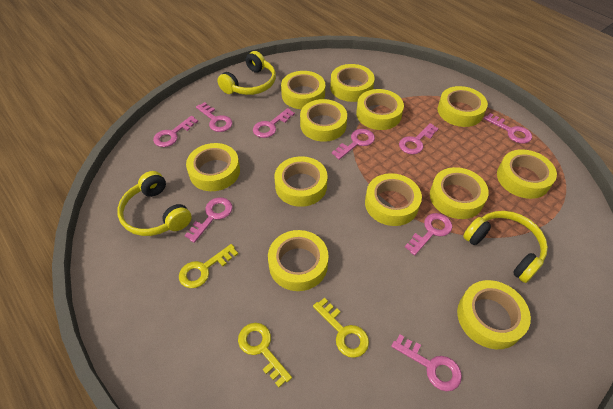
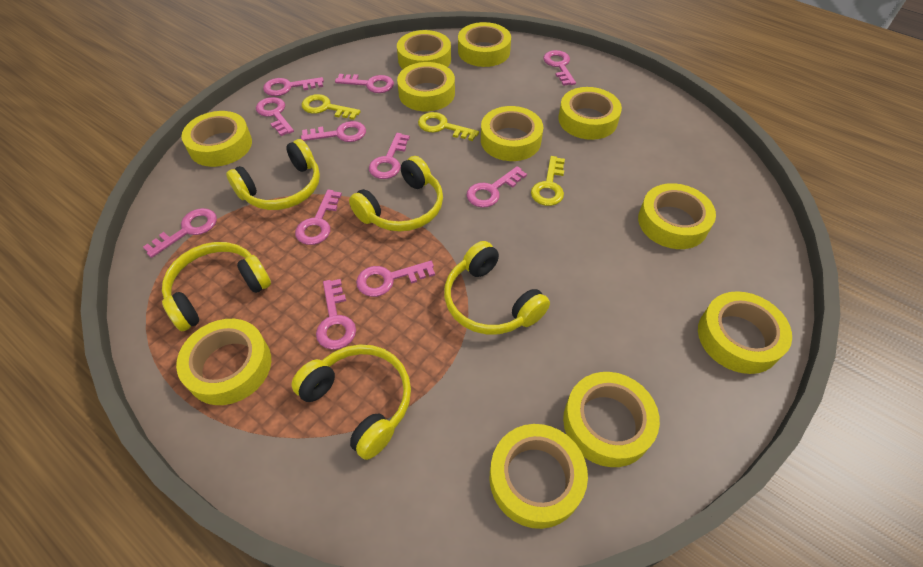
pink key: [153,116,198,147] [184,197,232,243] [196,102,232,132] [253,108,295,138] [332,129,375,160] [391,334,462,391] [399,123,439,154] [405,213,452,255] [484,113,532,144] = 9 -> [143,208,217,258] [256,97,294,136] [263,77,324,96] [295,190,342,245] [301,121,366,142] [316,279,356,350] [335,74,394,93] [356,261,435,297] [369,133,410,179] [466,166,527,208] [543,50,576,86] = 11
yellow headphones: [117,171,192,236] [217,51,276,95] [463,211,548,283] = 3 -> [162,242,271,331] [226,139,320,210] [291,344,411,460] [349,156,443,232] [444,241,550,334] = 5
yellow tape: [186,143,240,191] [268,230,329,291] [275,156,328,207] [281,71,325,109] [300,99,347,142] [330,64,375,102] [356,89,404,130] [365,173,422,226] [430,167,489,219] [438,86,488,127] [457,280,531,349] [497,149,557,199] = 12 -> [176,319,271,405] [181,111,252,167] [397,30,451,69] [397,62,455,111] [458,22,511,67] [481,106,543,161] [489,424,588,529] [558,87,622,140] [563,372,660,467] [638,183,716,249] [698,291,792,374] = 11

